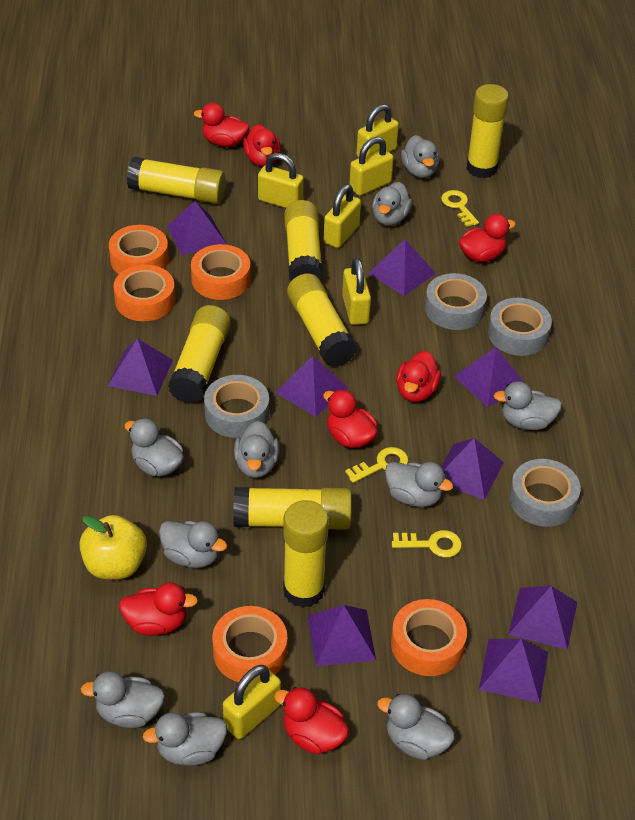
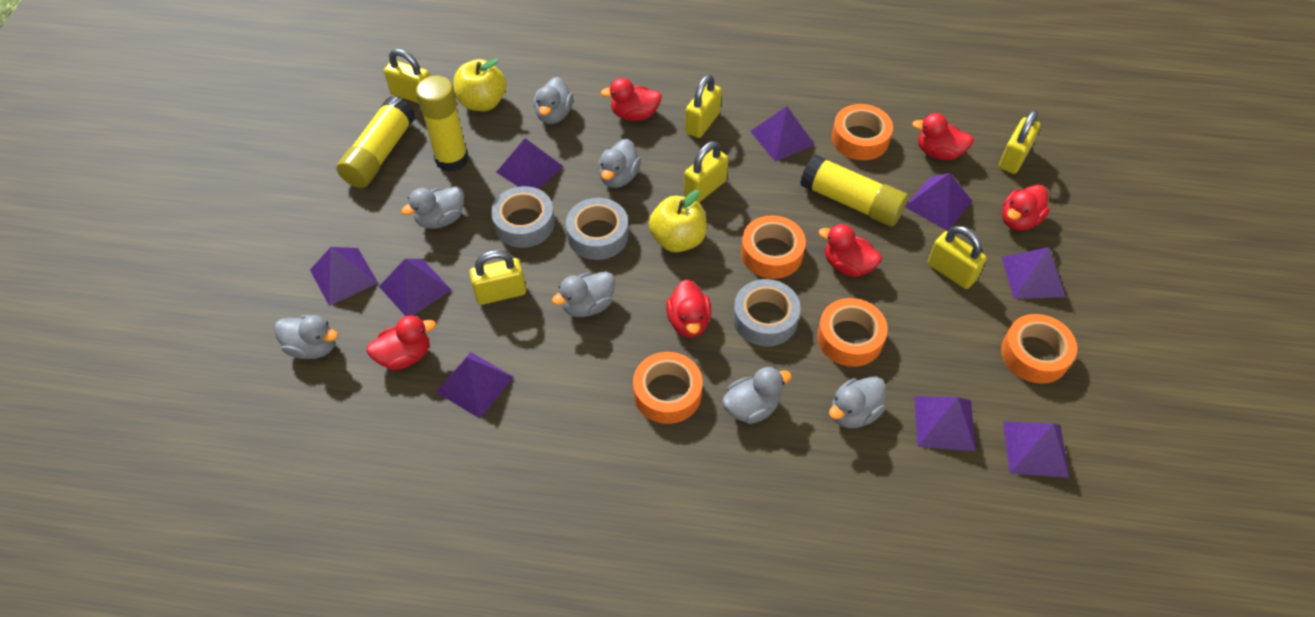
grey duck: [81,671,165,728] [124,418,184,477] [143,712,227,766] [159,521,227,568] [234,421,280,478] [372,182,412,226] [377,694,455,760] [385,462,453,507] [401,135,439,178] [494,381,562,430] = 10 -> [274,315,338,359] [401,186,464,229] [534,77,573,124] [552,271,615,317] [598,139,641,188] [722,367,792,424] [829,377,886,428] = 7
grey tape: [204,375,269,438] [425,273,487,330] [488,298,552,356] [509,459,581,527] = 4 -> [491,186,555,248] [566,198,629,260] [733,279,801,346] = 3
red duck: [119,582,198,636] [194,103,249,147] [243,124,281,167] [274,687,349,754] [323,389,378,448] [396,351,441,402] [459,214,516,262] = 7 -> [367,315,436,370] [601,78,662,121] [666,280,711,338] [819,224,882,277] [912,113,974,160] [1002,185,1050,231] = 6
yellow apple: [79,515,147,580] = 1 -> [454,58,506,111] [649,190,707,252] = 2
yellow glue stick: [127,157,226,204] [168,305,231,404] [233,487,352,530] [283,500,329,608] [284,200,323,281] [287,273,357,367] [467,84,509,178] = 7 -> [337,96,415,188] [416,76,469,172] [800,154,908,227] = 3
yellow key: [345,447,408,483] [392,530,462,557] [441,190,479,227] = 3 -> none = 0

